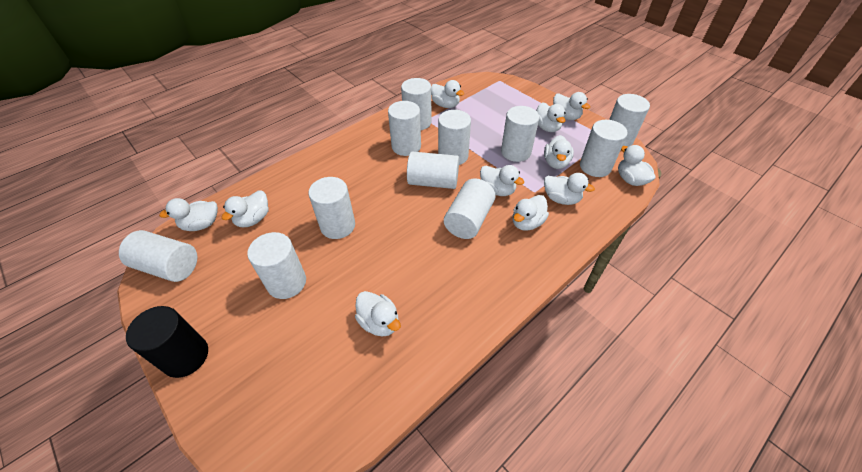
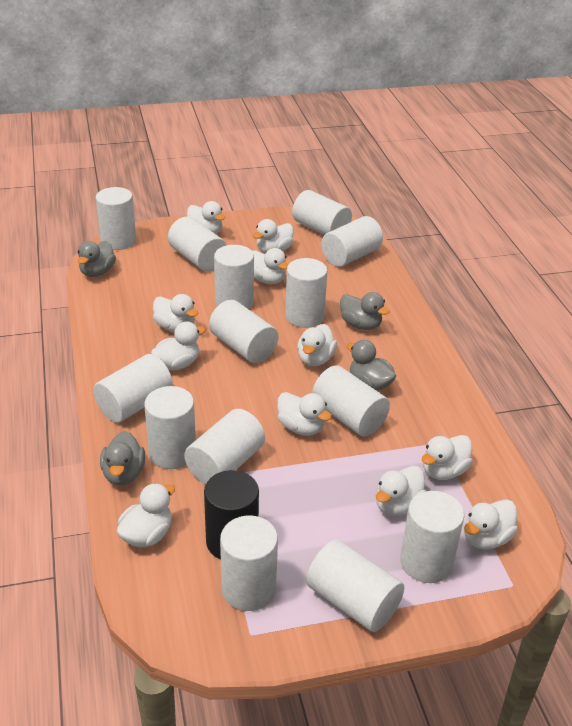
grey duck: none = 0 -> [77,241,116,277] [100,431,145,485] [340,292,390,330] [346,340,396,391] = 4
white cylinder: [119,230,197,282] [247,232,306,299] [308,177,355,239] [388,101,421,156] [401,78,432,130] [407,152,459,189] [438,110,471,165] [444,178,496,239] [501,106,539,162] [580,120,627,177] [609,94,650,147] = 11 -> [93,354,173,423] [96,187,136,250] [144,386,196,469] [168,217,227,271] [184,409,265,485] [209,300,278,363] [214,245,254,309] [220,516,278,611] [285,258,327,328] [292,190,352,235] [306,540,404,632] [312,366,390,437] [321,216,383,267] [400,491,464,583] = 14

